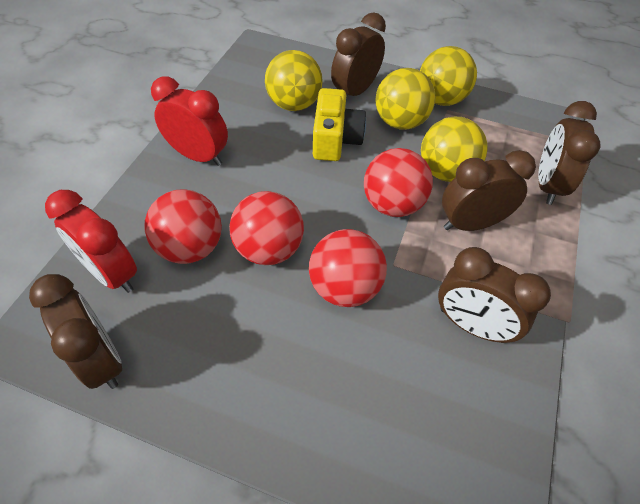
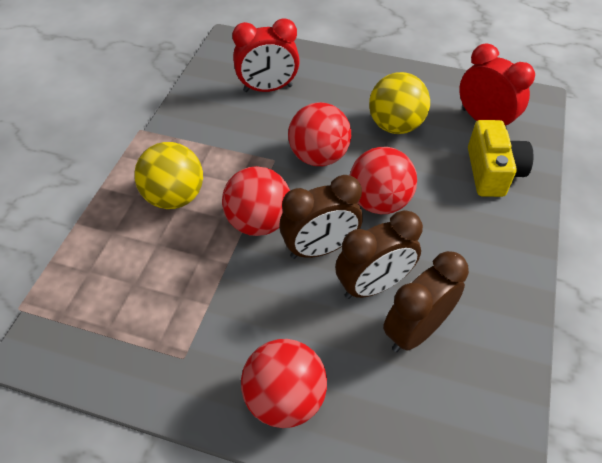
brown clock: [29,274,122,389] [331,12,386,97] [438,247,551,343] [442,150,536,231] [538,101,600,205] = 5 -> [279,175,363,259] [335,210,423,299] [383,251,469,352] = 3
yellow ball: [265,50,323,111] [375,68,436,130] [420,46,477,106] [421,117,488,182] = 4 -> [134,142,203,209] [369,72,430,134] = 2

